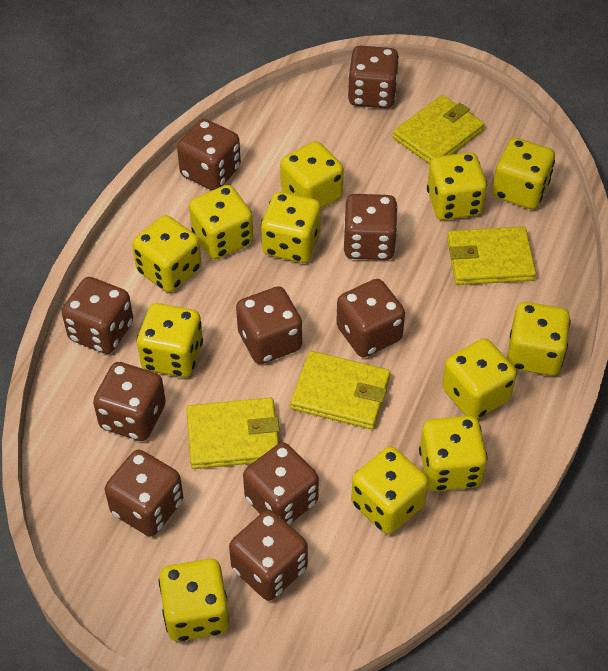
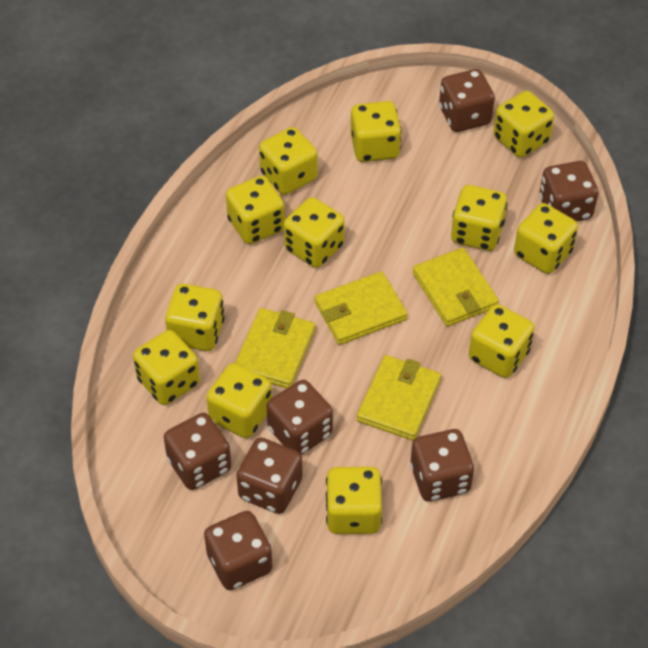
brown dice: [62,277,133,354] [93,362,166,441] [105,450,183,536] [177,119,241,190] [229,510,308,601] [236,286,302,364] [243,443,319,525] [336,279,405,357] [344,194,398,260] [348,46,399,108] = 10 -> [164,413,231,490] [204,511,273,590] [236,438,302,514] [267,380,333,455] [410,429,474,502] [439,69,495,132] [539,161,598,222] = 7

